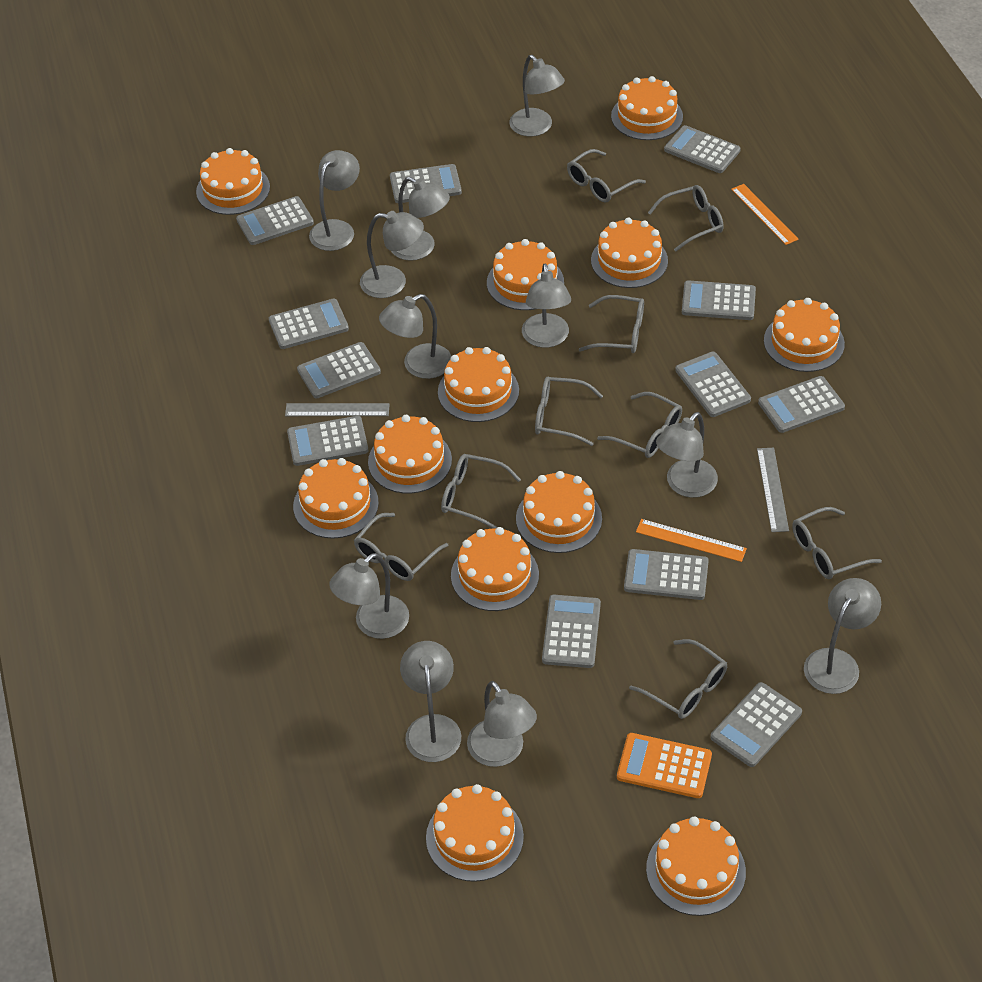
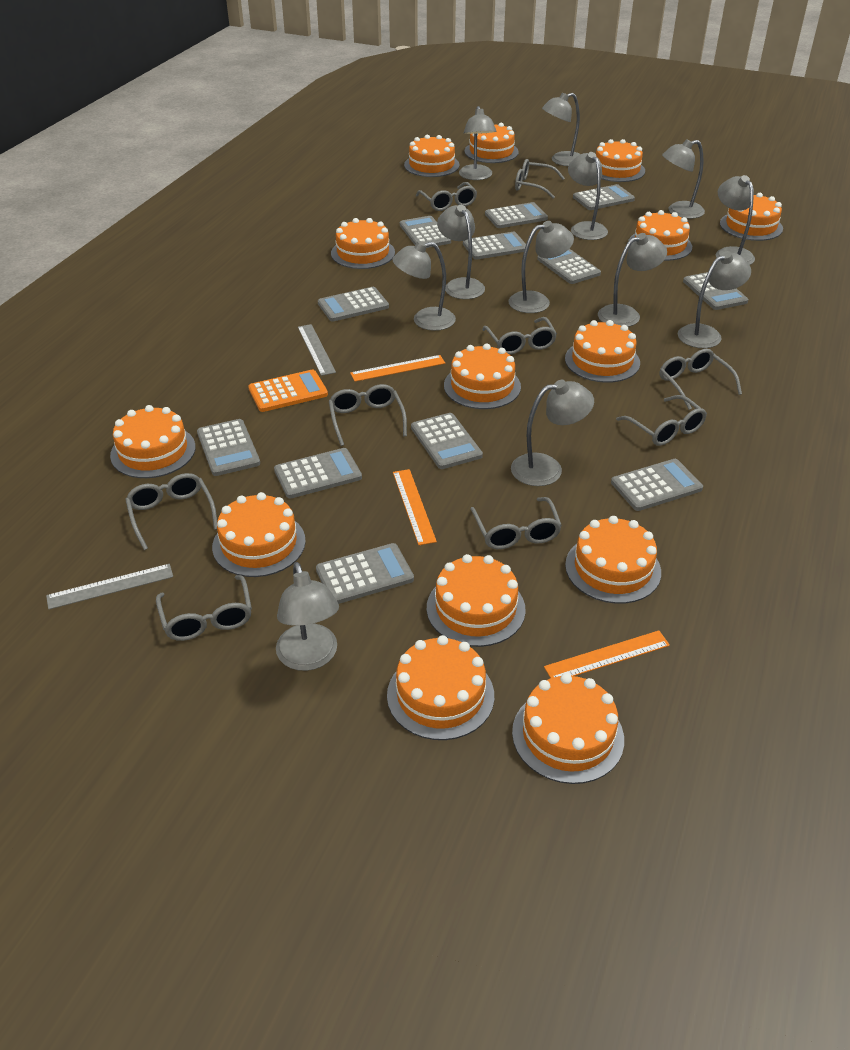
grey lamp: [309,150,360,251] [329,553,409,639] [360,211,424,298] [379,294,451,379] [391,177,450,261] [400,641,461,762] [467,681,537,767] [509,55,565,136] [522,263,571,348] [656,412,718,498] [804,578,881,694] = 11 -> [276,562,339,671] [392,241,456,331] [437,205,485,299] [459,106,496,180] [508,221,574,313] [511,380,594,486] [542,93,580,166] [568,152,608,240] [598,233,667,327] [662,139,705,219] [678,251,751,348] [716,175,755,265] = 12
orange cake: [196,148,270,215] [293,458,379,539] [368,415,452,494] [426,784,524,882] [438,347,519,422] [451,527,539,611] [487,239,564,310] [516,471,602,553] [591,218,668,288] [611,76,683,140] [646,817,746,916] [764,298,845,372] = 12 -> [110,405,196,478] [212,492,306,577] [331,218,395,269] [387,635,494,740] [404,135,460,177] [427,554,526,647] [444,343,521,409] [465,123,519,163] [512,673,624,784] [565,320,640,383] [565,516,661,604] [596,139,645,182] [629,210,692,261] [720,193,783,241] = 14
orange ruler: [636,519,747,562] [731,184,799,245] = 2 -> [350,355,445,381] [393,469,437,545] [544,630,670,678] = 3

